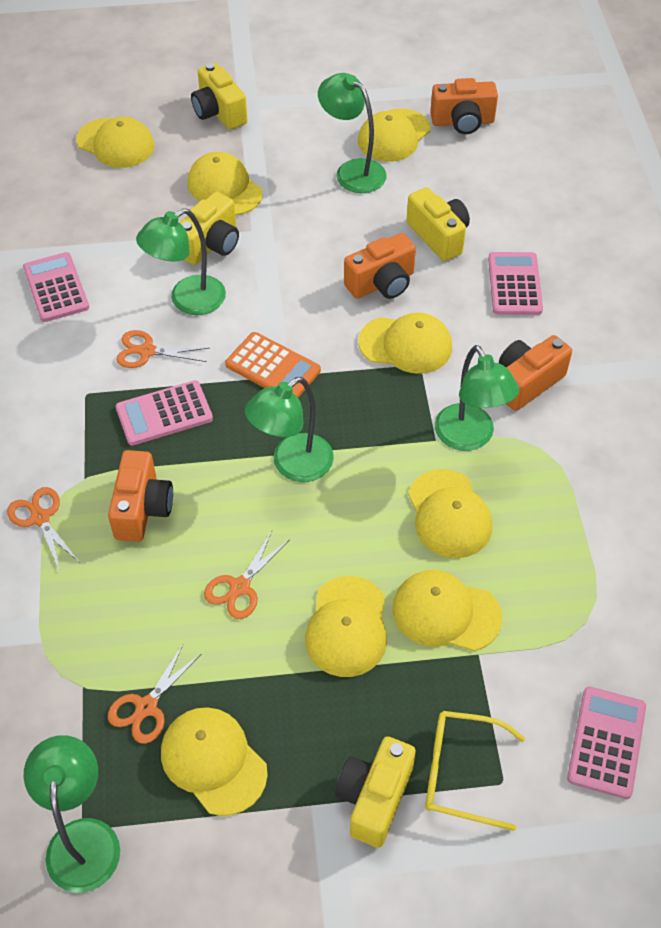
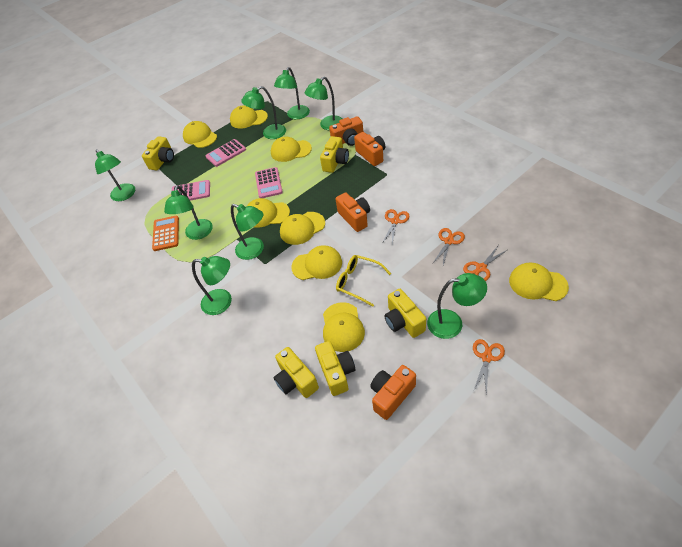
green lamp: [24,735,120,893] [136,208,226,315] [245,377,334,482] [318,73,387,193] [435,345,519,451] = 5 -> [95,149,135,201] [164,186,213,240] [192,256,232,315] [231,204,264,260] [241,86,286,139] [274,67,310,119] [305,77,342,130] [427,273,487,339] = 8
pink calculator: [23,252,89,322] [116,380,213,445] [488,252,543,315] [567,687,646,799] = 4 -> [172,180,210,201] [206,139,246,167] [255,167,283,198] = 3
yellow camera: [180,192,239,265] [191,63,247,130] [335,736,416,848] [406,187,470,261] = 4 -> [142,136,174,170] [274,347,319,398] [315,341,356,396] [320,136,349,173] [384,289,426,338] = 5

